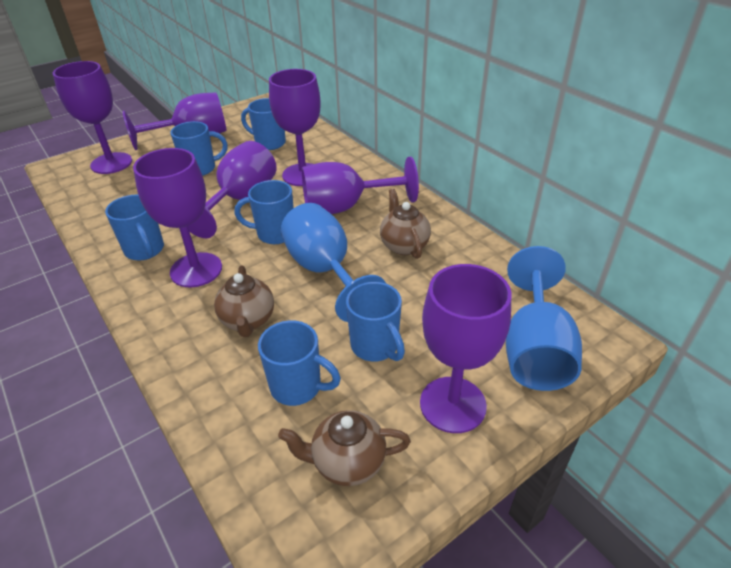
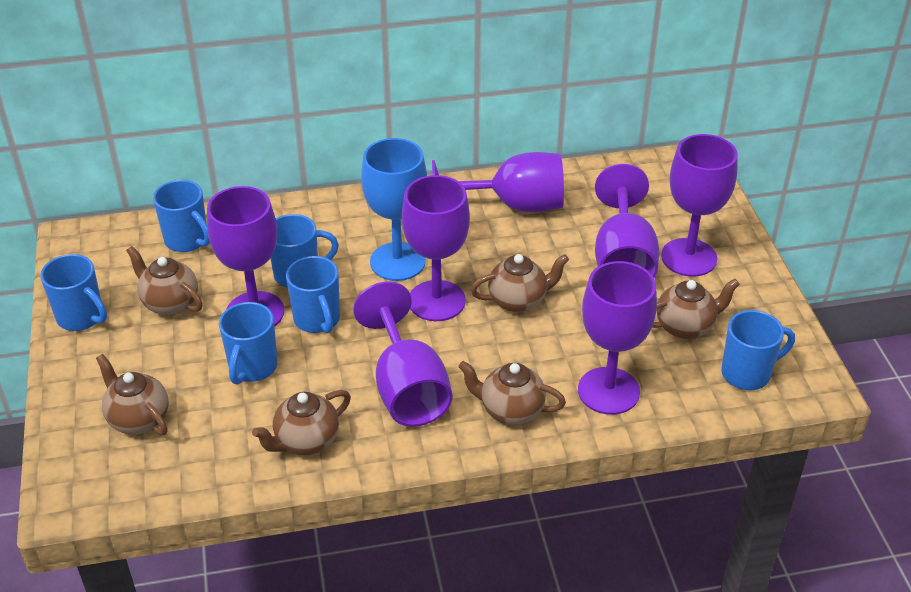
blue goblet: [281,203,386,322] [506,246,582,391] = 2 -> [361,138,427,281] = 1
brown teapot: [214,265,274,337] [278,410,411,486] [380,189,431,259] = 3 -> [96,354,169,435] [126,246,203,315] [252,390,351,455] [458,361,566,425] [471,254,569,312] [652,279,740,339] = 6

